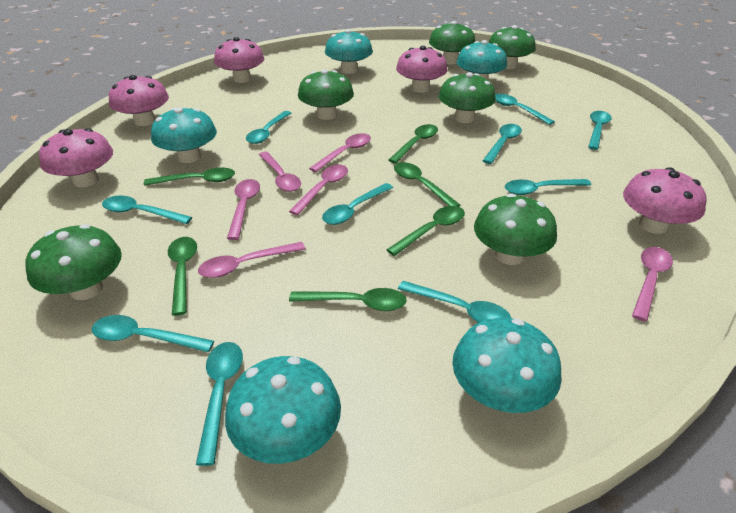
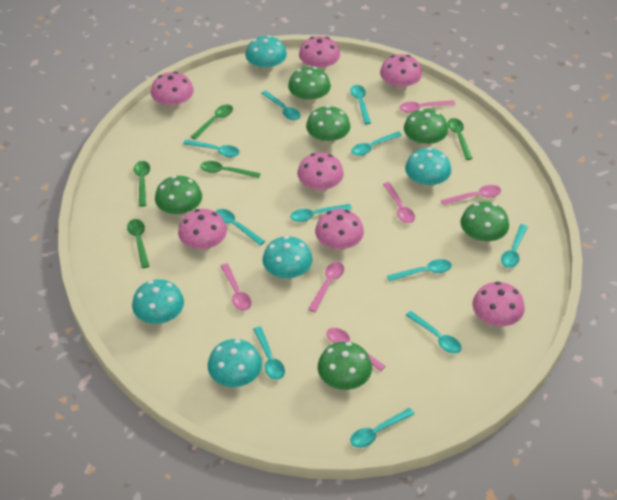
green spoon: [144,168,235,186] [168,237,197,316] [289,288,407,311] [386,206,465,256] [388,124,438,163] [394,162,460,207] = 6 -> [127,219,149,268] [134,161,150,207] [191,105,233,140] [200,161,261,178] [447,118,473,160] = 5
pink mushroom: [39,128,113,187] [109,75,169,126] [214,37,264,83] [396,46,448,93] [623,167,707,234] = 5 -> [151,72,194,110] [178,209,227,251] [297,152,344,193] [299,36,340,71] [315,209,364,251] [380,54,422,91] [472,282,525,327] = 7
turquoise spoon: [92,315,214,352] [102,196,192,224] [196,342,243,466] [246,111,291,144] [322,183,393,225] [398,281,511,323] [483,124,522,164] [495,94,555,125] [504,179,591,195] [588,111,612,150] = 10 -> [183,140,240,157] [215,209,265,246] [253,326,285,380] [261,91,301,120] [290,204,352,222] [350,85,371,124] [350,408,415,448] [351,131,402,156] [387,259,452,281] [406,311,462,354] [501,224,528,268] = 11

